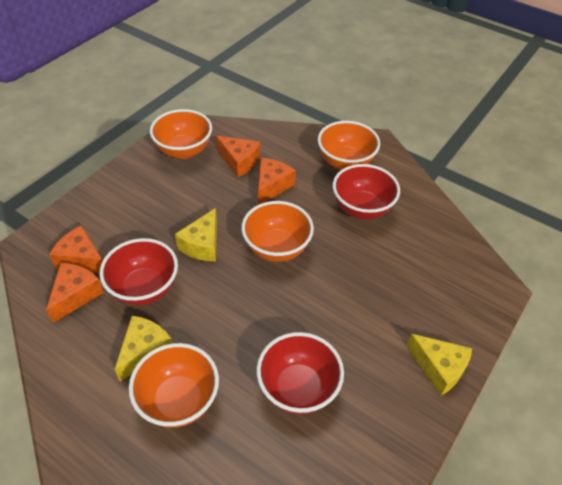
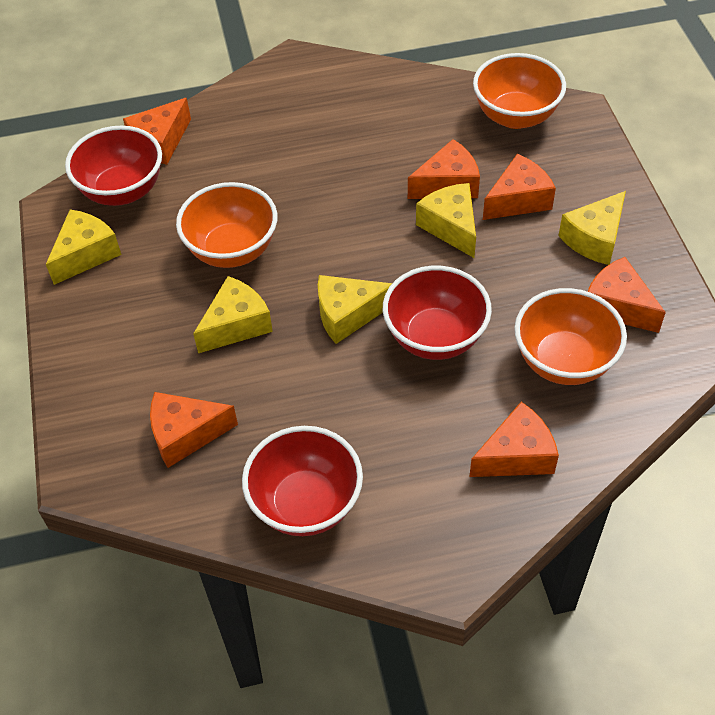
orange bowl: [129,343,219,428] [150,109,212,159] [241,201,314,262] [318,121,380,170] = 4 -> [176,182,277,268] [473,53,566,129] [514,288,627,385] = 3
orange cheese: [46,263,104,323] [49,226,103,273] [216,136,260,177] [258,158,296,205] = 4 -> [123,98,191,165] [150,392,238,468] [408,139,480,199] [469,402,559,477] [483,154,556,220] [587,257,666,333] = 6
yellow cheese: [115,316,172,381] [175,208,217,261] [407,334,472,395] = 3 -> [46,209,122,285] [193,276,273,353] [318,275,392,344] [416,183,476,258] [558,191,626,265] = 5

